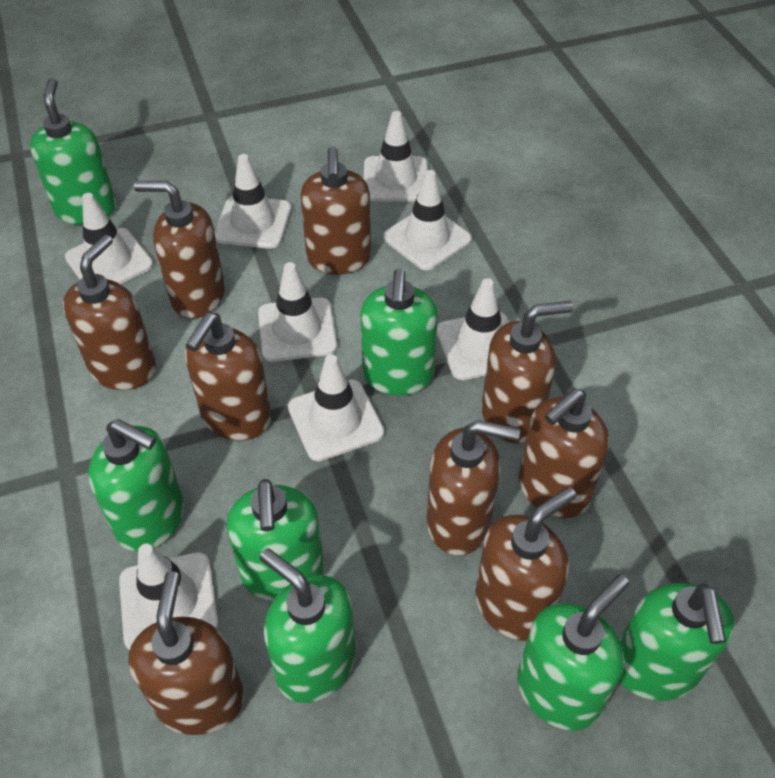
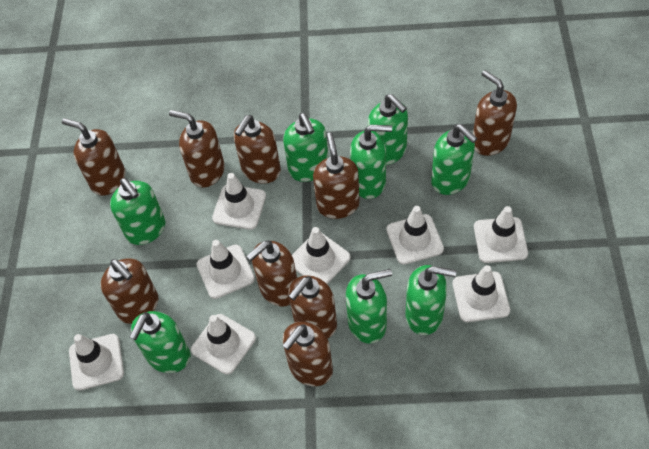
green soap dispenser: [30,78,116,225] [88,419,185,552] [226,479,324,601] [260,548,356,703] [360,269,438,396] [517,574,629,731] [619,583,735,701] = 7 -> [110,178,165,245] [129,311,191,373] [283,113,329,182] [346,269,392,344] [350,125,392,199] [368,94,408,165] [406,265,456,335] [431,124,477,195] = 8

